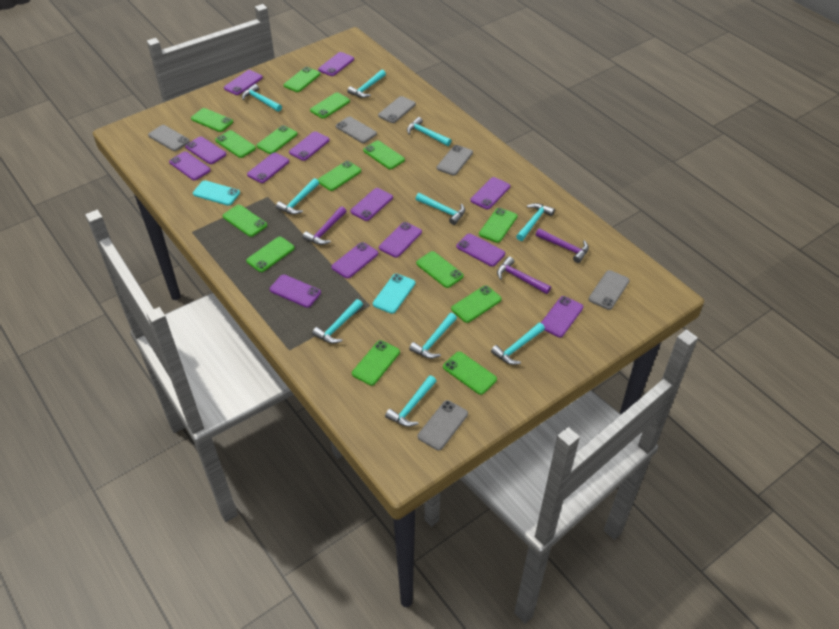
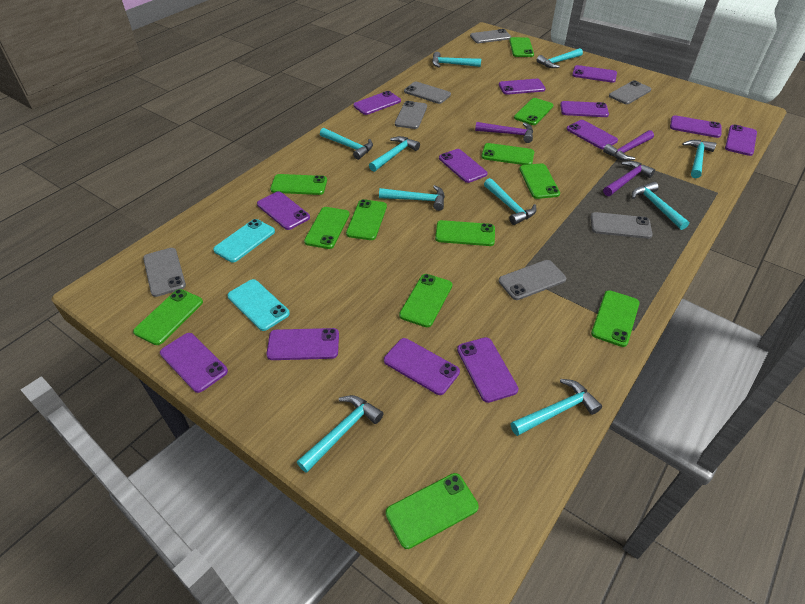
green phone: [191,108,233,132] [215,130,256,158] [223,205,267,237] [246,237,295,272] [256,125,298,154] [284,67,320,92] [310,92,350,119] [318,161,361,191] [352,340,400,386] [363,141,405,169] [416,251,464,288] [443,352,497,395] [451,285,502,323] [479,208,517,243] = 14 -> [133,289,203,345] [270,174,327,195] [304,207,350,249] [346,199,387,240] [386,473,479,549] [399,274,452,327] [435,220,495,246] [482,143,534,165] [509,37,534,57] [514,98,553,125] [519,163,560,199] [591,290,639,347] = 12
grey phone: [148,125,190,151] [336,117,377,143] [378,96,416,123] [418,400,468,450] [437,145,473,176] [589,270,630,310] = 6 -> [143,248,186,297] [395,101,427,129] [404,82,451,104] [470,29,511,43] [499,260,566,300] [591,212,652,239] [609,80,651,104] = 7

